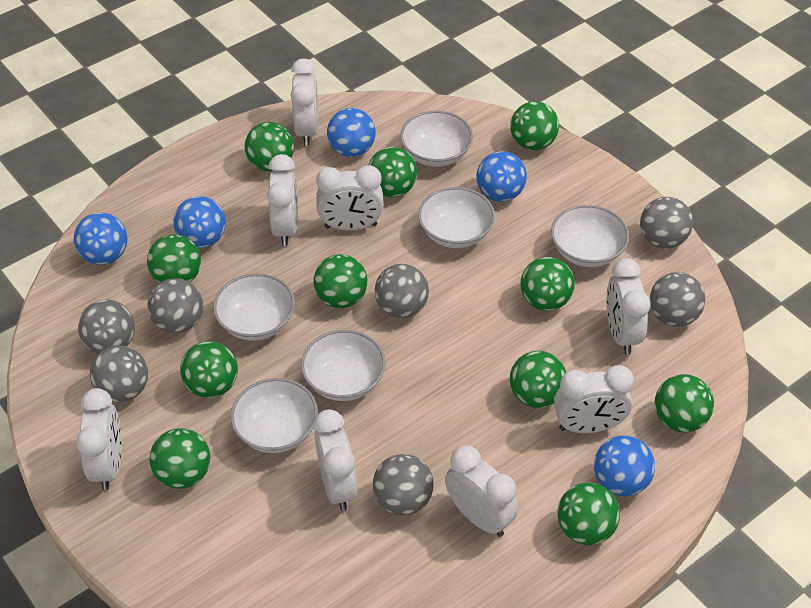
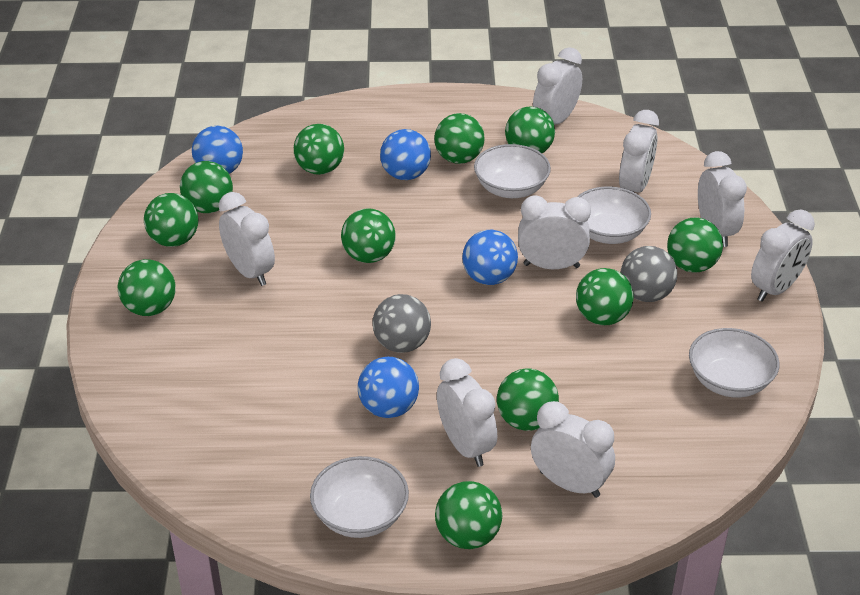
blue ball: [74,212,127,265] [173,196,226,248] [327,108,376,157] [476,151,527,202] [594,436,655,496] = 5 -> [192,126,243,174] [358,357,419,418] [380,129,431,180] [462,230,518,285] = 4
grey ball: [78,299,135,354] [90,345,148,402] [148,278,203,333] [373,454,433,515] [375,264,429,318] [640,197,693,249] [650,272,705,327] = 7 -> [372,294,431,353] [621,246,677,302] = 2
white bowl: [213,273,295,341] [231,378,318,453] [301,330,386,401] [400,110,473,167] [418,187,495,248] [551,205,629,267] = 6 -> [310,456,409,538] [474,144,551,198] [577,186,651,244] [689,328,780,398] = 4

